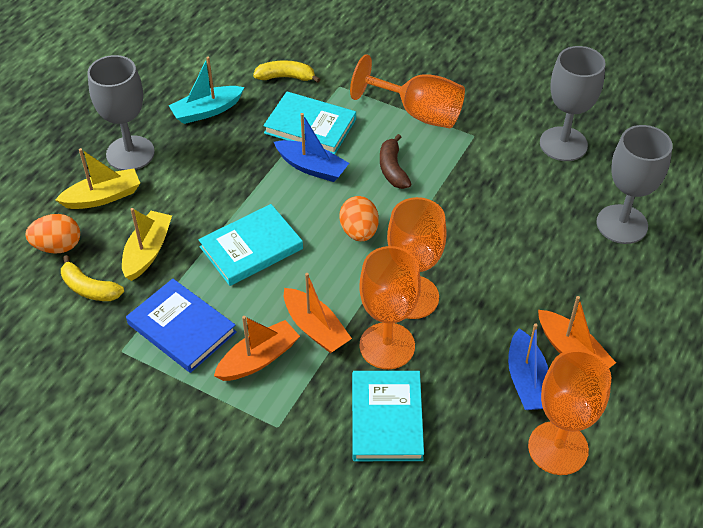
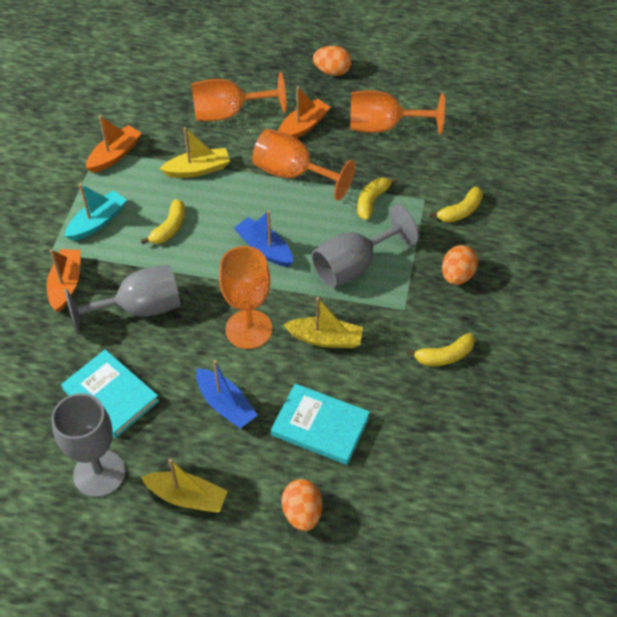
blue book: [126,279,237,373] = 1 -> none = 0
brown banana: [380,134,411,189] = 1 -> none = 0
orange egg: [25,214,80,254] [339,196,379,241] = 2 -> [282,479,322,531] [313,46,352,76] [442,245,478,285] = 3
turquoise book: [198,204,303,286] [263,92,356,154] [352,371,424,461] = 3 -> [61,350,159,438] [271,384,370,465] = 2
yellow banana: [61,255,124,301] [253,60,321,83] = 2 -> [141,199,185,244] [357,177,398,220] [407,333,475,366] [430,186,483,223] = 4
yellow boat: [55,148,140,209] [122,208,172,281] = 2 -> [141,459,228,512] [159,127,230,178] [283,297,363,348] = 3

